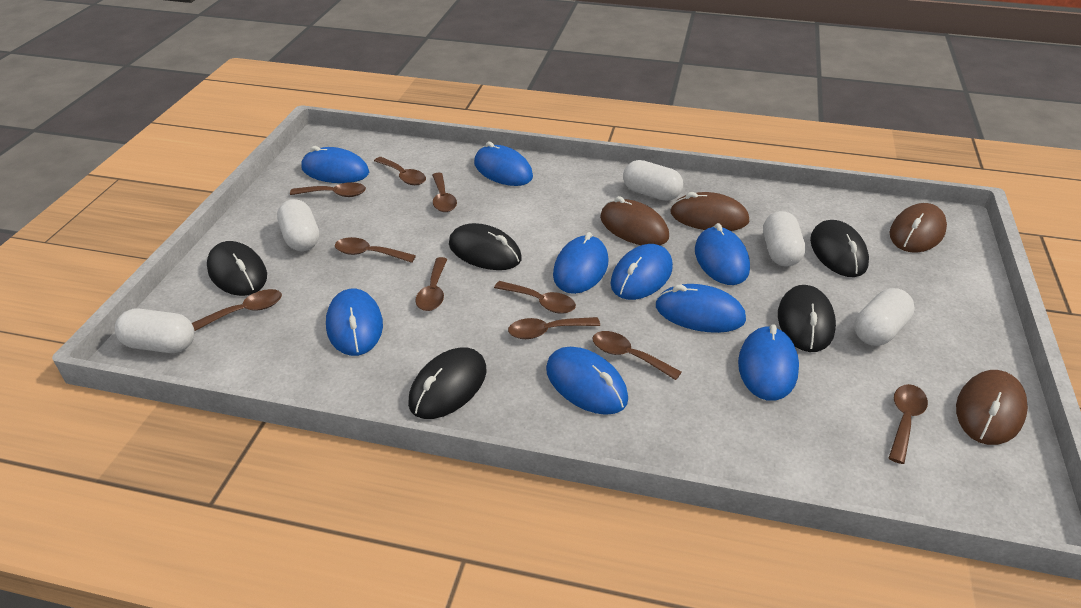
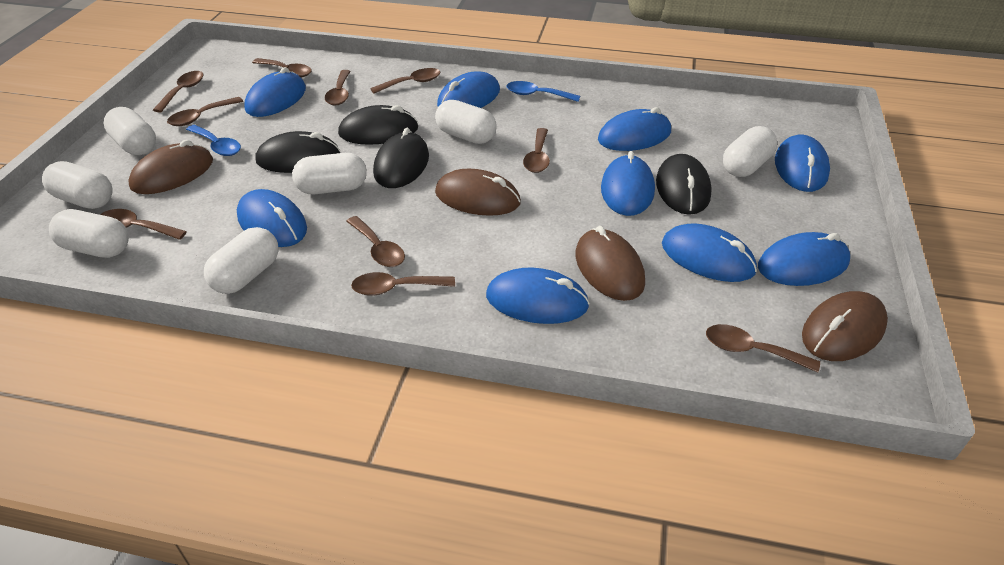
black mouse: [207,241,267,296] [408,347,487,419] [449,223,522,270] [778,285,836,352] [810,220,869,277] = 5 -> [256,131,340,173] [338,105,418,145] [373,128,429,188] [656,154,712,215] = 4
blue spoon: none = 0 -> [186,125,241,156] [507,81,580,102] = 2
white capsule: [115,308,195,353] [277,199,319,251] [623,160,683,201] [763,211,806,267] [855,288,915,346] = 5 -> [42,161,113,209] [49,209,129,258] [103,107,156,155] [204,227,279,294] [292,153,367,194] [435,100,497,144] [723,126,777,177] = 7

